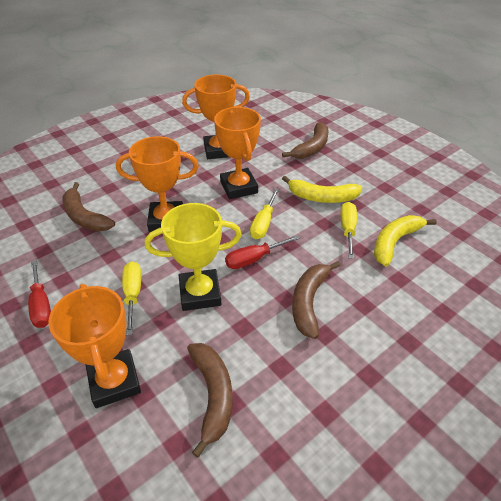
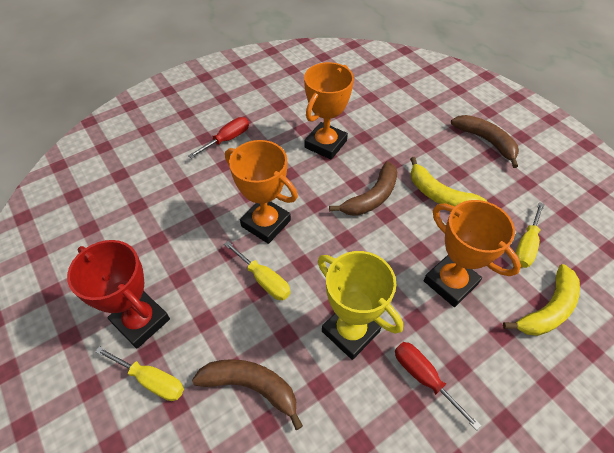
brown banana: [62,182,115,232] [187,343,233,458] [282,122,328,159] [292,261,340,339] = 4 -> [192,359,303,430] [329,161,397,216] [451,115,519,168] = 3
orange trophy: [48,284,141,408] [116,136,199,232] [182,75,250,159] [214,107,261,199] = 4 -> [225,140,298,244] [304,62,354,160] [424,200,521,307] = 3
red trophy: none = 0 -> [67,240,170,349] = 1

